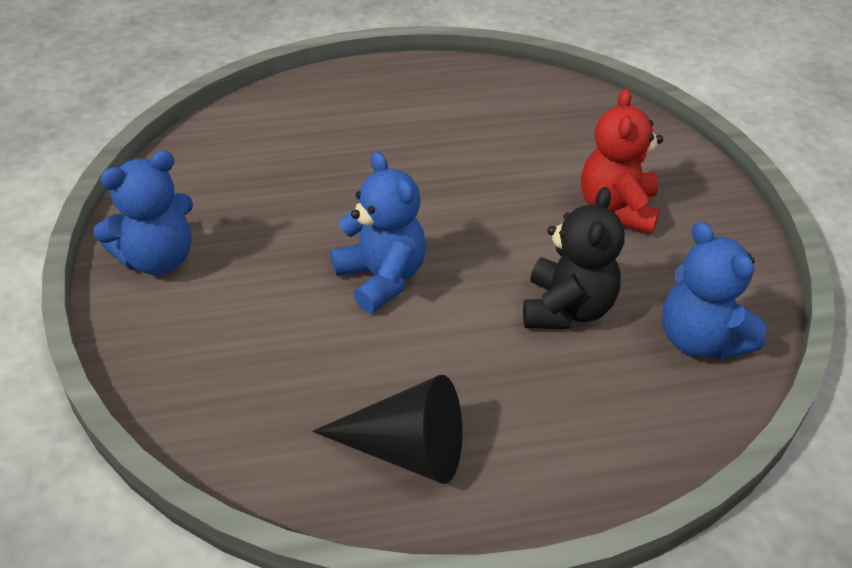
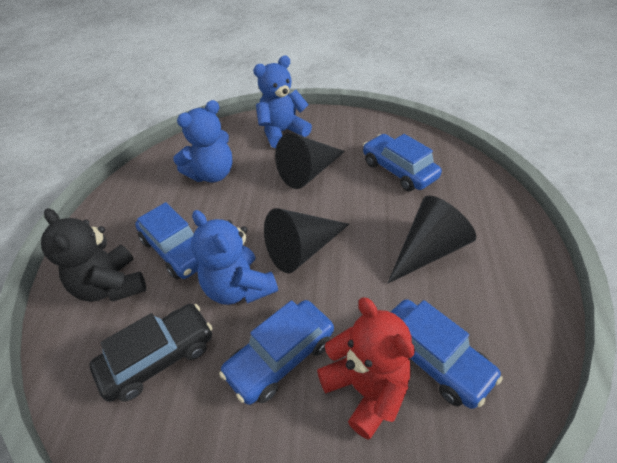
black car: none = 0 -> [90,304,213,402] = 1
black cone: [312,375,462,484] = 1 -> [264,208,349,273] [275,133,345,189] [387,196,476,284] = 3
blue car: none = 0 -> [135,202,199,280] [219,300,334,405] [363,134,442,191] [391,299,503,409] = 4

